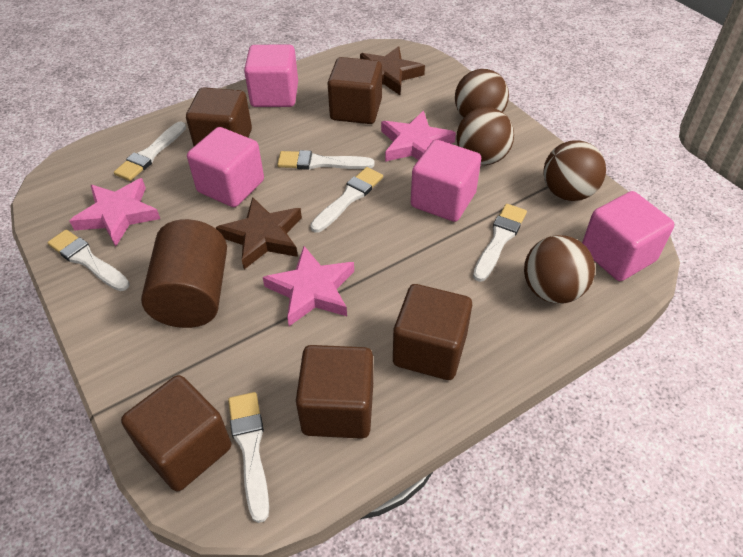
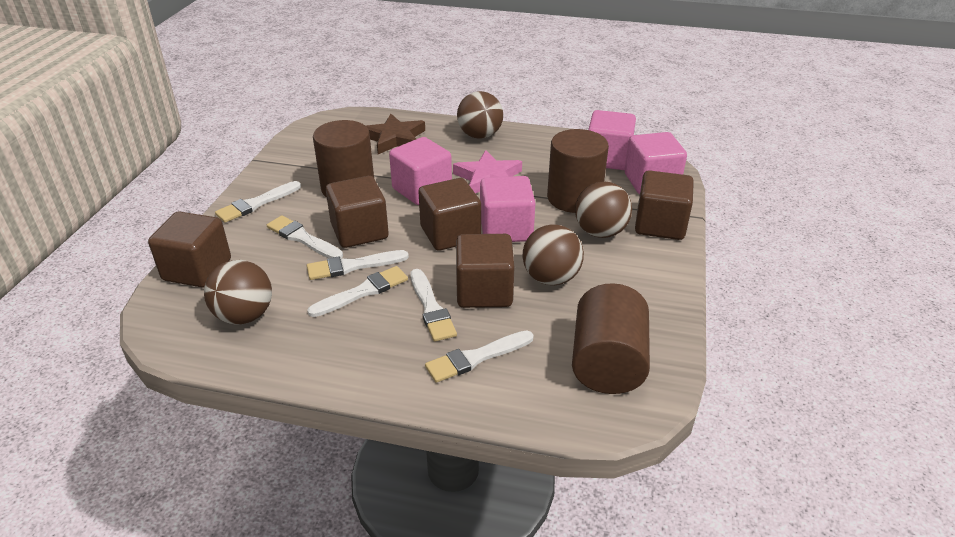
brown cylinder: [141,219,227,328] = 1 -> [313,120,374,198] [547,129,609,213] [572,283,650,394] = 3
brown star: [216,197,302,269] [360,46,425,95] = 2 -> [366,114,425,154] = 1
pink star: [69,178,160,246] [263,246,354,326] [381,111,456,162] = 3 -> [453,150,522,193] = 1

